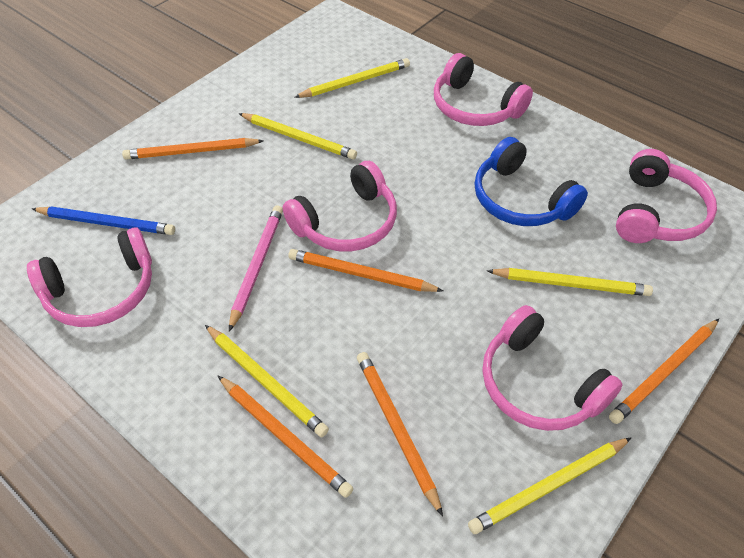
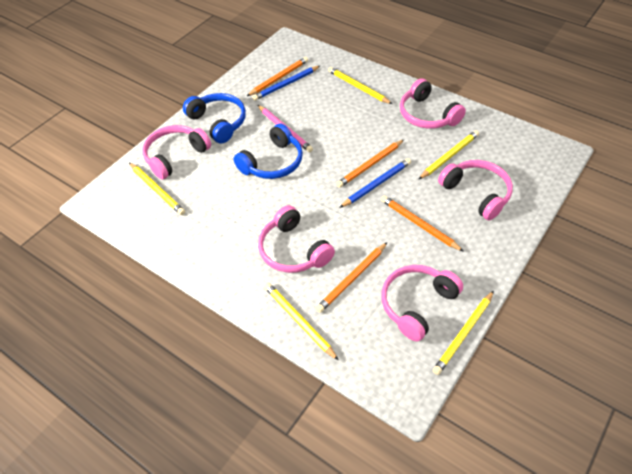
blue headphones: [475,137,588,226] = 1 -> [183,93,246,144] [234,123,303,179] = 2
blue pencil: [32,206,175,235] = 1 -> [252,66,320,101] [339,158,411,208] = 2
orange pencil: [122,138,264,160] [218,376,354,498] [288,249,443,292] [357,352,443,517] [609,319,719,424] = 5 -> [247,57,308,96] [316,242,387,313] [336,140,404,188] [381,196,464,252] = 4

